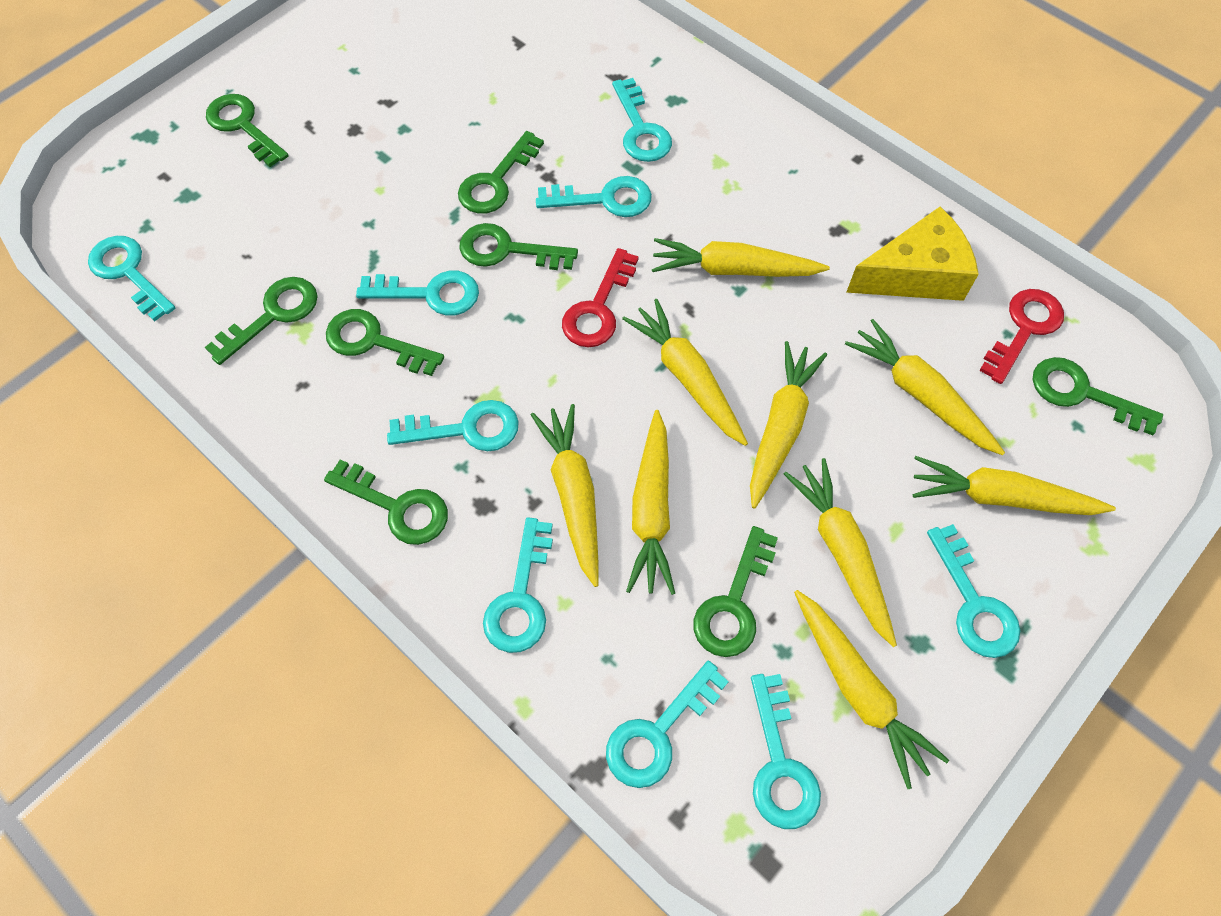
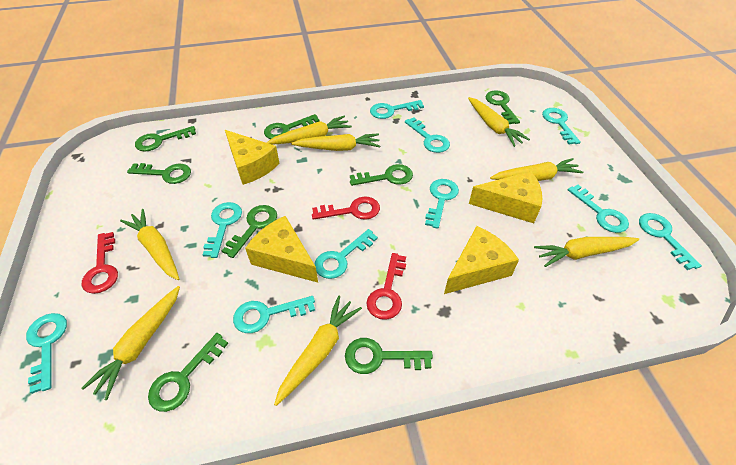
red key: [562,248,639,347] [979,289,1064,384] = 2 -> [82,232,118,294] [312,196,380,220] [366,253,406,320] = 3
turquoise key: [88,236,175,322] [356,271,479,316] [387,400,519,451] [483,517,553,653] [536,176,652,217] [606,660,729,788] [612,78,672,162] [751,674,821,829] [927,524,1020,658] = 9 -> [26,313,67,394] [203,202,242,258] [233,296,315,333] [314,229,378,279] [370,100,424,119] [405,117,450,153] [425,179,459,229] [542,108,581,144] [568,185,629,233] [639,213,702,270] = 10
yellow carrot: [531,404,599,587] [622,299,748,446] [626,410,675,595] [652,238,830,277] [750,341,827,509] [784,458,897,647] [794,590,949,789] [845,319,1005,455] [913,456,1116,515] = 9 -> [81,286,180,400] [120,209,179,280] [266,116,352,144] [274,295,362,406] [291,133,380,151] [468,97,530,147] [490,158,583,181] [534,237,639,267] = 8
yellow cheese: [846,207,979,301] = 1 -> [225,130,279,185] [245,216,318,283] [444,226,519,294] [469,171,542,223] = 4

